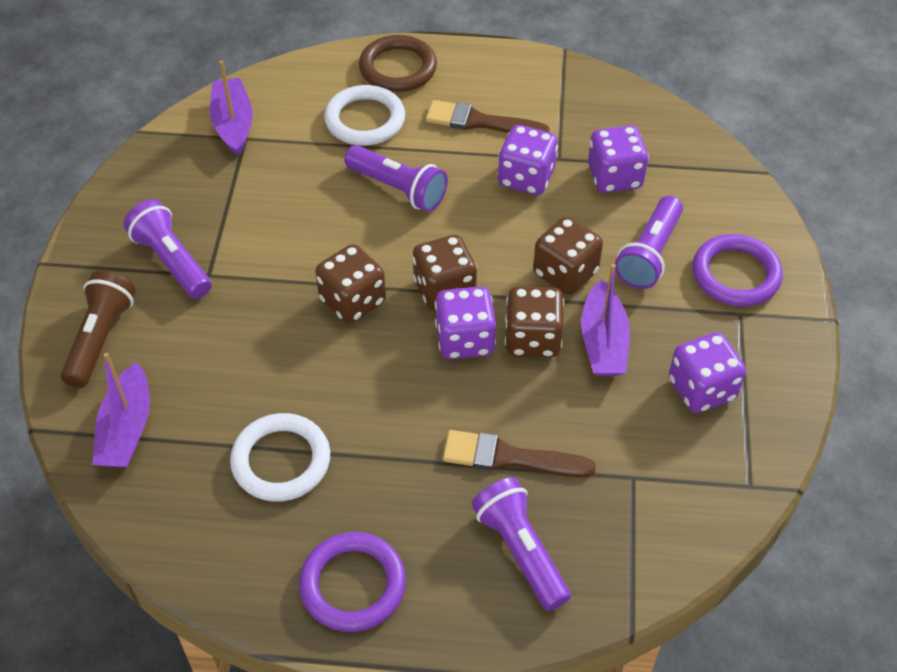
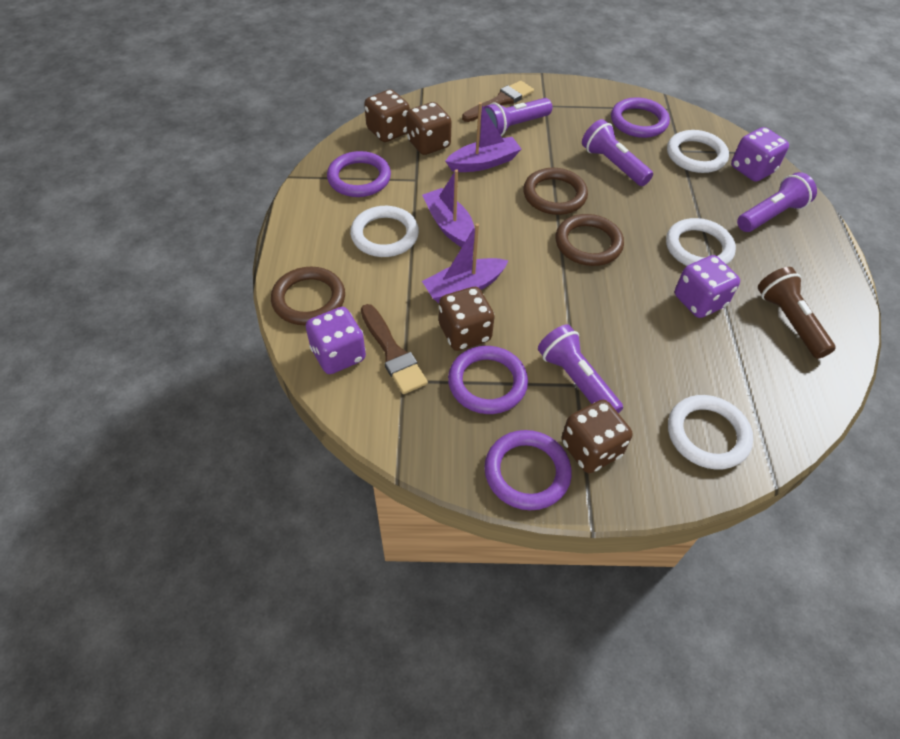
brown ring: [359,35,437,92] = 1 -> [271,267,345,325] [523,168,588,215] [555,214,624,266] = 3
purple dice: [435,286,496,359] [498,125,558,195] [588,125,649,193] [669,332,746,413] = 4 -> [306,307,366,374] [675,255,740,318] [731,127,789,182] = 3
purple ring: [299,532,406,632] [693,234,783,307] = 2 -> [327,151,391,197] [448,346,528,414] [484,430,572,510] [611,97,670,138] = 4
white ring: [230,413,330,502] [324,85,405,146] = 2 -> [350,206,419,257] [666,218,736,266] [667,130,729,173] [668,395,753,470] = 4

